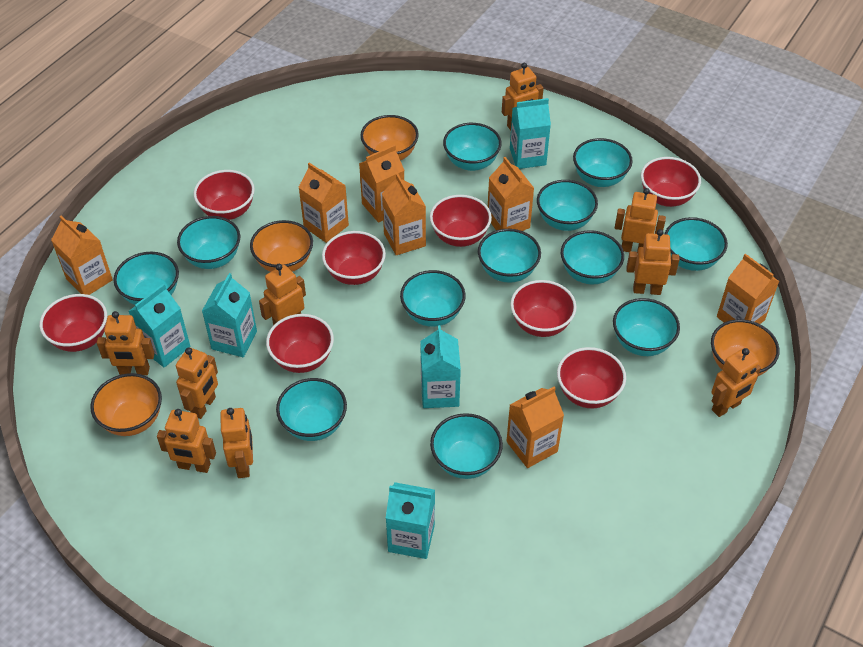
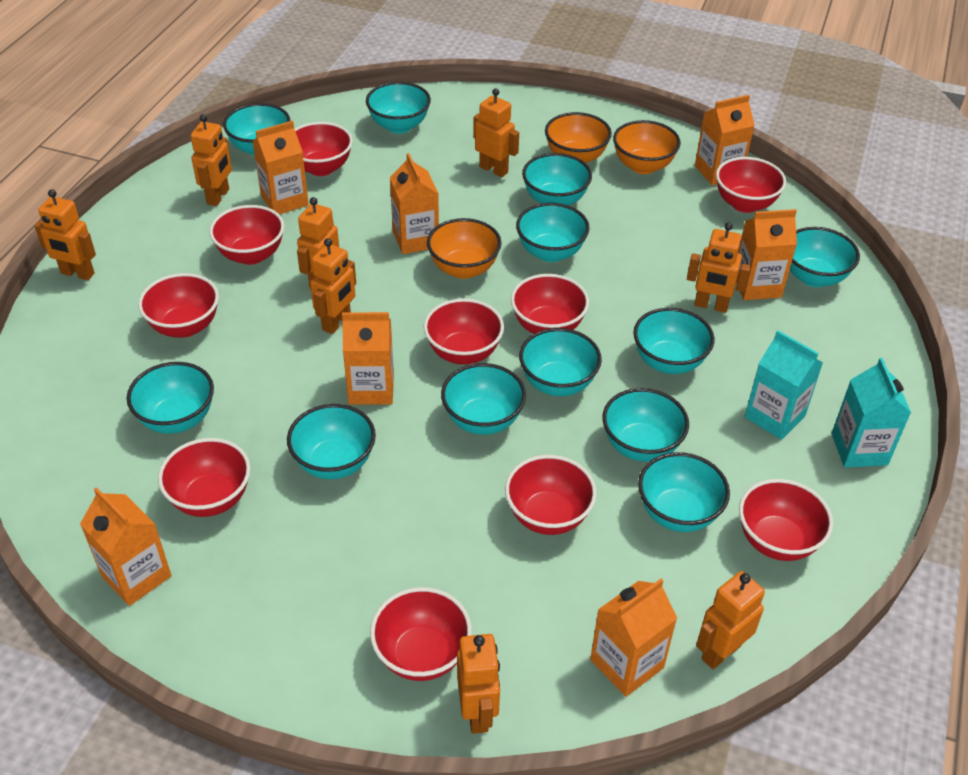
orange bowl: [90,373,162,436] [250,220,313,272] [360,115,419,161] [711,319,779,376] = 4 -> [427,218,502,279] [545,112,612,163] [613,120,681,174] = 3
orange robot: [97,311,155,375] [157,409,216,473] [176,347,218,419] [220,408,253,478] [259,264,306,325] [502,63,544,130] [615,188,666,253] [626,229,679,295] [711,348,761,417] = 9 -> [34,189,96,280] [191,114,232,206] [297,197,339,289] [310,238,356,334] [457,634,500,734] [473,89,519,177] [687,222,751,313] [696,571,765,669] = 8
red bowl: [40,294,107,352] [194,170,255,220] [266,314,334,373] [322,231,386,285] [430,195,492,247] [510,280,577,337] [557,347,626,408] [641,157,701,207] = 8 -> [138,273,219,338] [158,438,251,517] [209,205,284,265] [295,122,353,176] [370,587,472,681] [424,298,504,365] [505,455,597,535] [511,274,589,334] [716,157,786,213] [739,479,833,561] = 10
turquoise carton: [129,283,190,368] [202,273,257,357] [386,482,435,559] [420,325,461,408] [510,98,551,169] = 5 -> [745,330,823,440] [832,358,911,467] = 2

